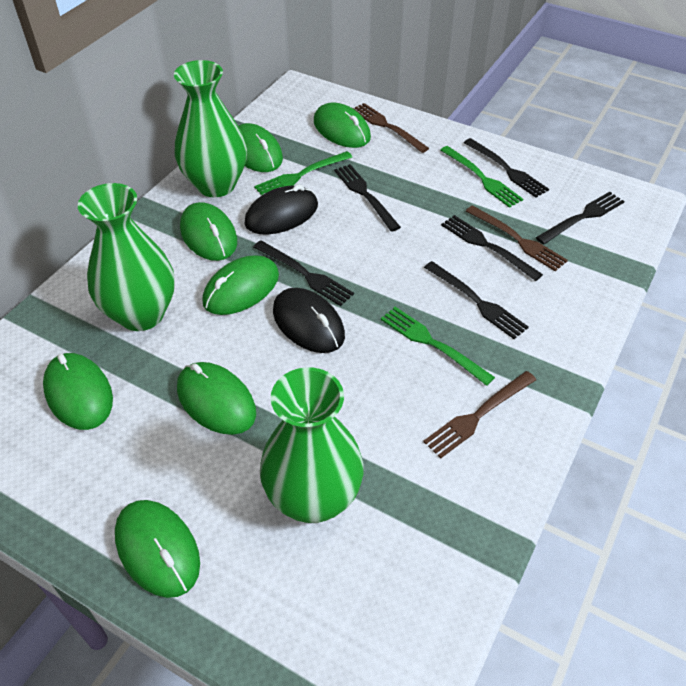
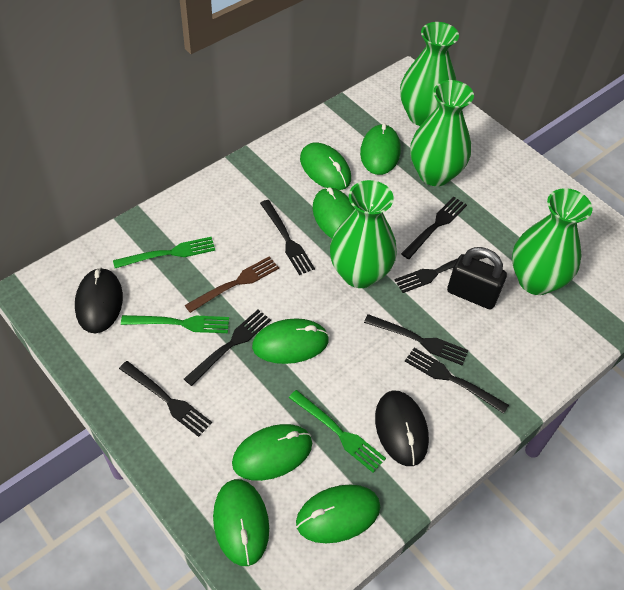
black fork: [254,241,354,306] [334,164,401,232] [424,261,529,339] [441,215,543,281] [464,138,549,198] [536,192,625,244] = 6 -> [119,361,212,437] [184,310,271,386] [260,200,315,275] [364,314,469,366] [395,255,486,293] [401,197,467,259] [405,348,509,414] = 7
black padlock: none = 0 -> [447,247,507,309] = 1
brown fork: [353,103,429,153] [423,371,536,459] [466,205,568,271] = 3 -> [185,256,279,313] = 1
green vase: [78,183,175,331] [174,60,247,197] [260,367,364,523] = 3 -> [330,180,397,288] [400,22,459,126] [410,80,474,186] [512,188,592,295] = 4

